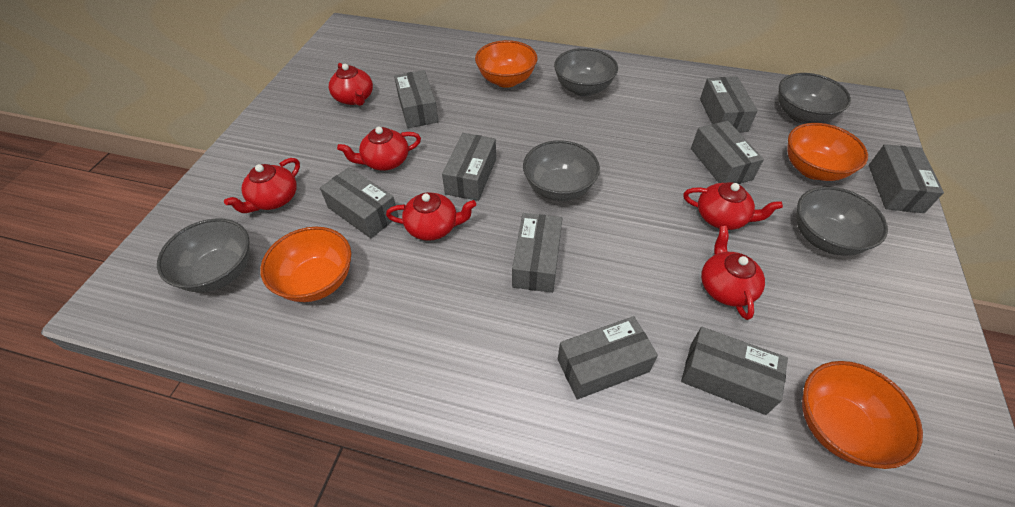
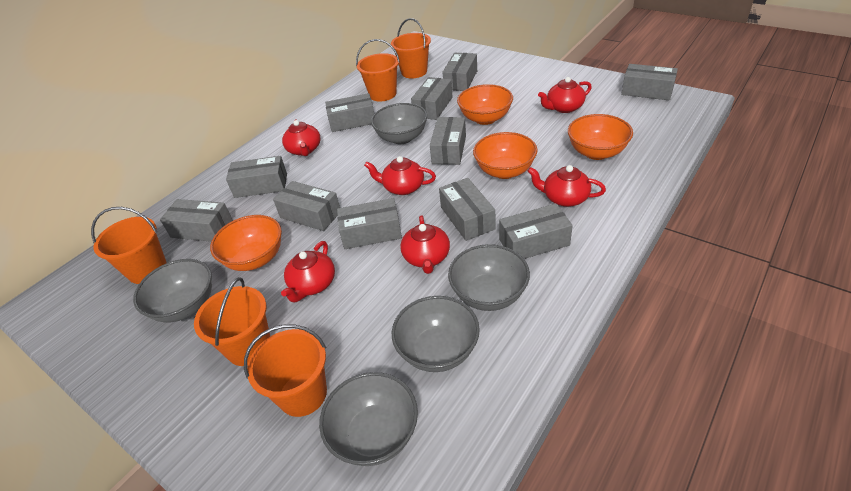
grey box: [320,167,398,238] [394,70,439,128] [442,133,496,201] [512,213,562,293] [558,316,658,400] [681,327,788,415] [691,121,764,184] [700,77,758,132] [869,144,944,213] = 9 -> [160,199,233,242] [226,156,287,198] [273,181,340,231] [325,93,374,132] [337,198,402,249] [411,77,453,120] [430,117,466,165] [439,178,496,241] [442,53,477,91] [499,204,573,259] [621,64,678,100] = 11
orange bucket: none = 0 -> [91,207,167,284] [194,277,270,366] [244,324,327,417] [356,39,400,102] [391,18,431,78] = 5

